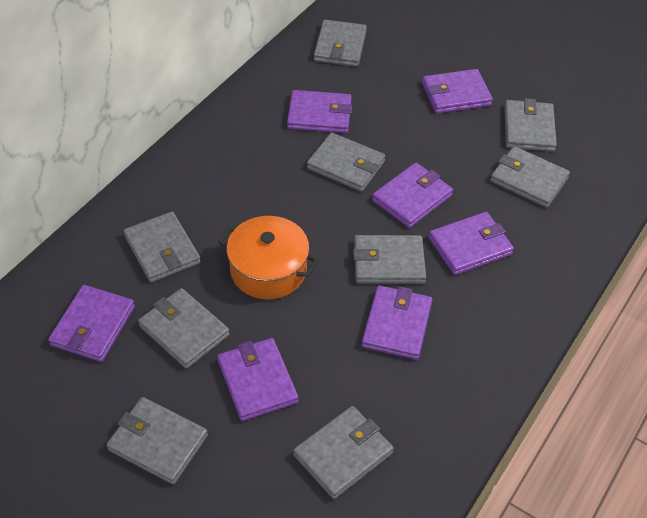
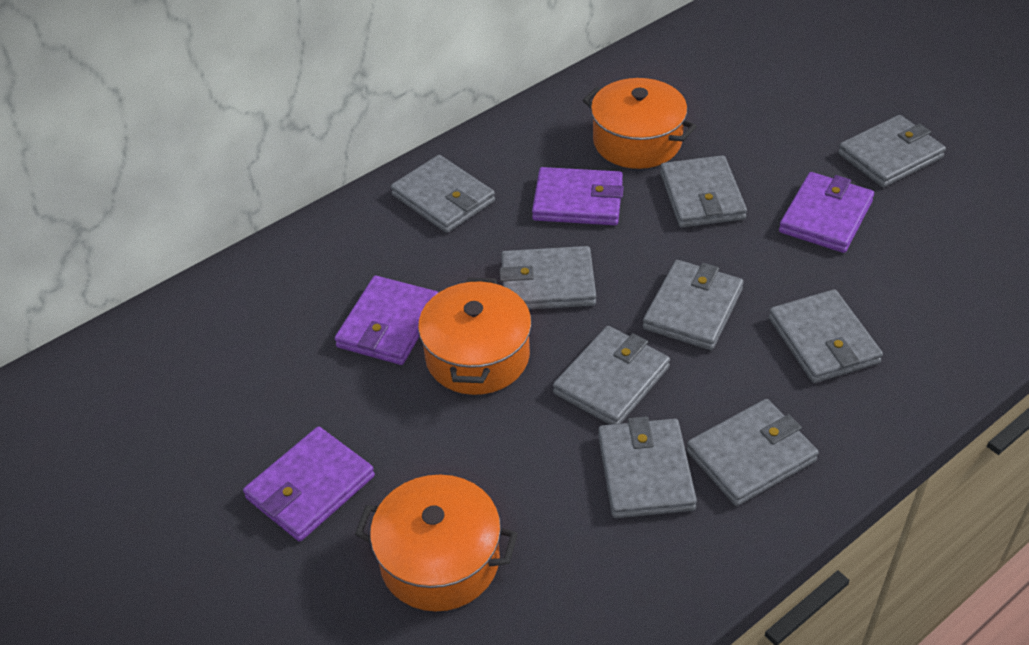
orange pot: [218,216,319,300] = 1 -> [355,475,518,612] [418,278,532,395] [583,78,697,169] = 3
purple wallet: [48,285,135,362] [217,338,299,421] [287,90,352,133] [362,285,432,360] [372,163,453,228] [422,69,493,114] [429,212,514,275] = 7 -> [243,427,375,542] [335,276,438,365] [532,167,624,225] [779,172,874,253] = 4

